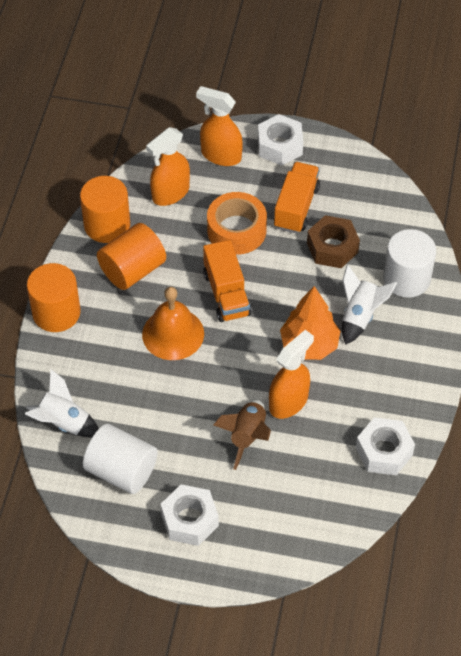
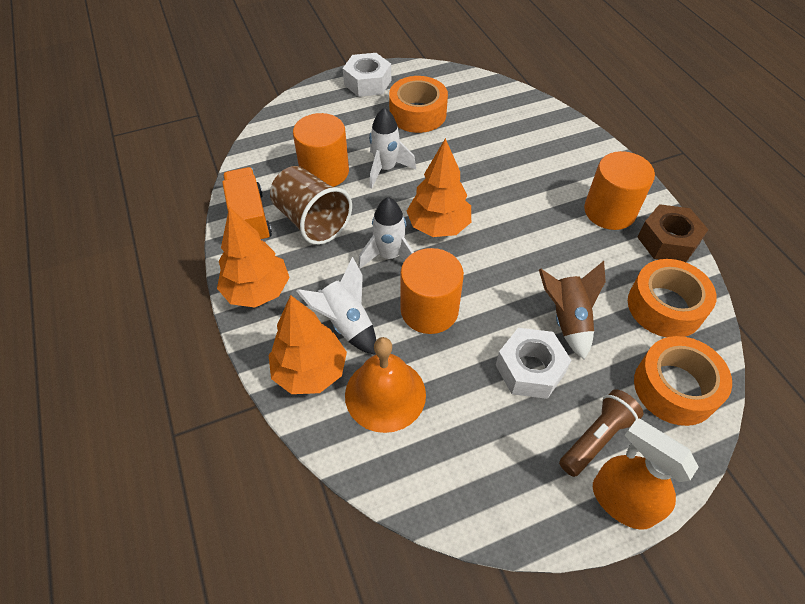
brown cup: none = 0 -> [270,166,352,245] = 1
brown flashlight: none = 0 -> [559,389,644,477] = 1
orange spray bottle: [146,127,190,206] [196,86,243,166] [269,330,314,419] = 3 -> [593,418,699,530] = 1
orange tape: [207,192,267,255] = 1 -> [389,76,448,133] [628,259,717,337] [634,336,732,426] = 3
orange tree: [280,286,341,360] = 1 -> [217,207,290,307] [269,295,347,394] [407,138,471,237] = 3
orange truck: [203,240,251,322] [274,162,320,233] = 2 -> [222,167,272,242] = 1
white cylinder: [83,424,158,494] [383,229,436,298] = 2 -> none = 0
white nut: [161,484,219,546] [258,114,303,165] [356,417,415,475] = 3 -> [343,53,391,97] [496,328,572,399] = 2
white rocket: [25,369,99,437] [342,264,397,345] = 2 -> [296,257,376,355] [358,197,414,269] [369,108,416,188] = 3

